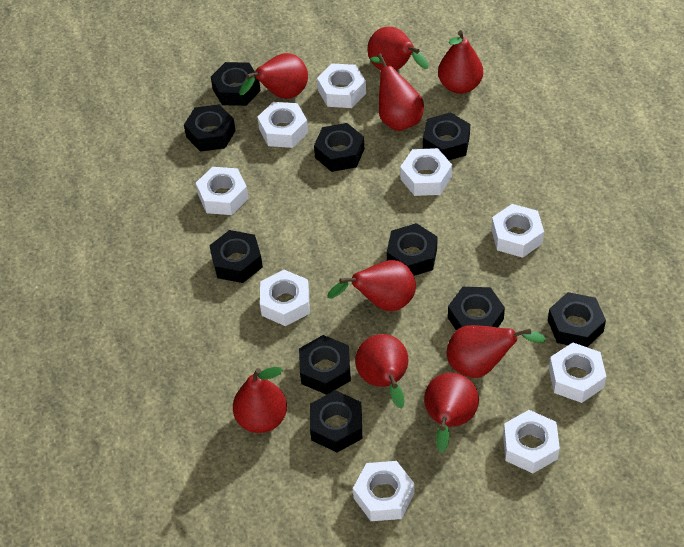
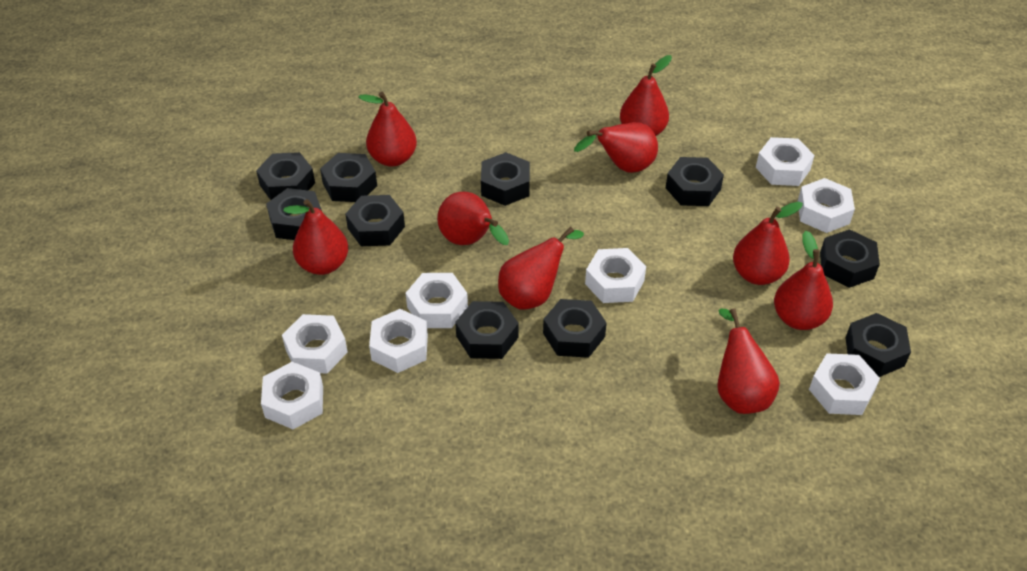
white nut: [196,167,249,215] [257,102,308,148] [260,270,309,326] [317,64,366,108] [353,461,414,521] [400,148,452,196] [491,204,544,258] [503,410,560,473] [549,342,606,403] = 9 -> [261,362,323,429] [282,314,348,374] [369,309,428,373] [406,273,468,328] [585,248,646,303] [756,137,815,186] [797,178,855,233] [809,353,880,415] = 8

